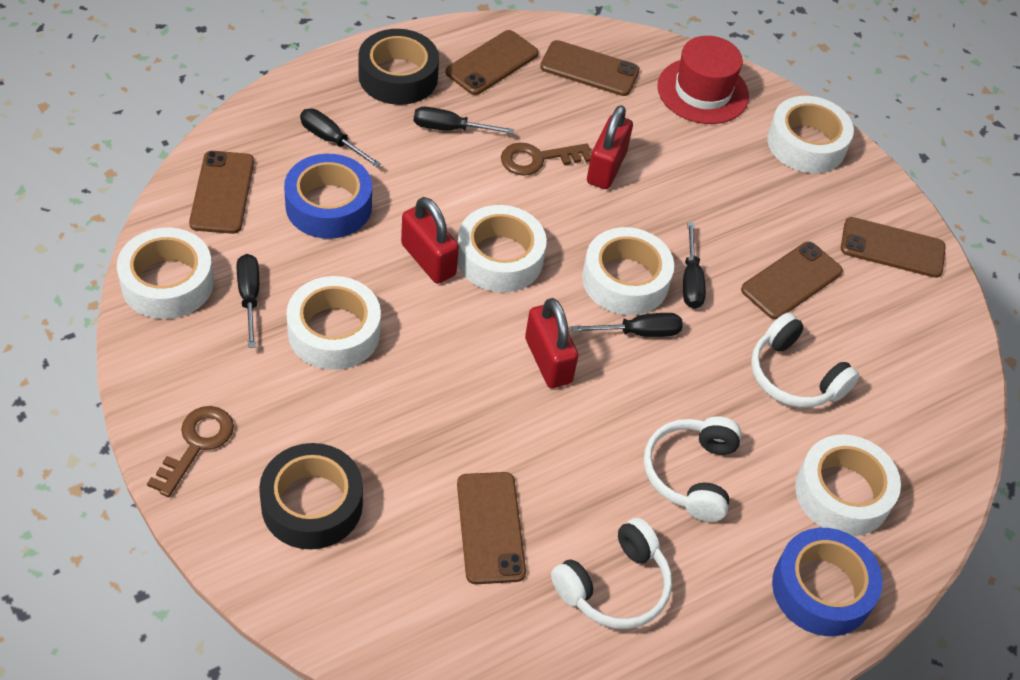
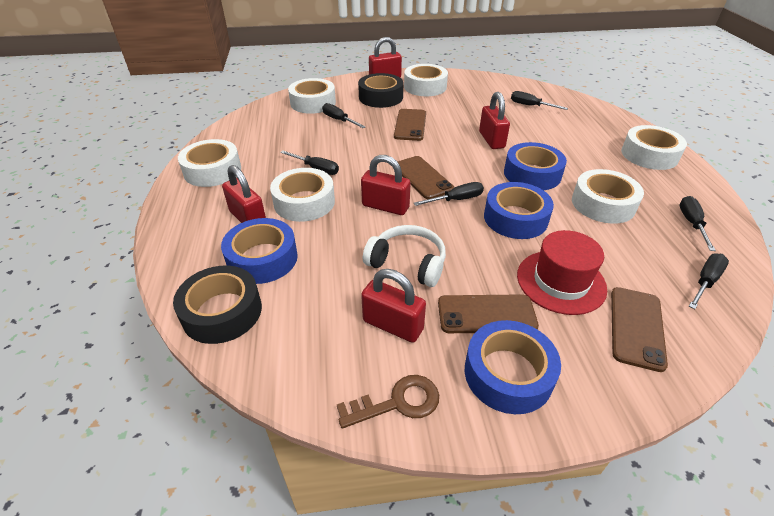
black screwdriver: [237,254,259,348] [300,109,381,167] [414,107,514,134] [572,313,683,337] [683,222,706,309] = 5 -> [280,151,339,175] [322,103,366,128] [414,182,484,206] [511,91,568,110] [680,196,716,251] [689,253,729,309] = 6
blue tape: [284,154,372,239] [772,528,883,636] = 2 -> [221,218,298,284] [465,320,561,414] [484,182,554,239] [504,142,567,190] = 4
brown key: [147,406,234,497] [501,143,591,176] = 2 -> [337,375,439,429] = 1
brown phone: [189,151,254,234] [445,30,539,95] [457,472,526,584] [540,40,640,96] [741,242,843,319] [841,217,946,278] = 6 -> [394,109,426,141] [397,156,454,199] [438,294,539,333] [611,287,668,372] = 4
red padlock: [401,197,459,284] [525,298,578,388] [587,105,633,189] = 3 -> [222,165,266,223] [361,155,411,215] [361,269,426,343] [369,37,402,78] [479,92,510,149] = 5
white headphones: [551,518,672,629] [644,416,742,522] [751,313,860,408] = 3 -> [363,225,446,287] = 1

